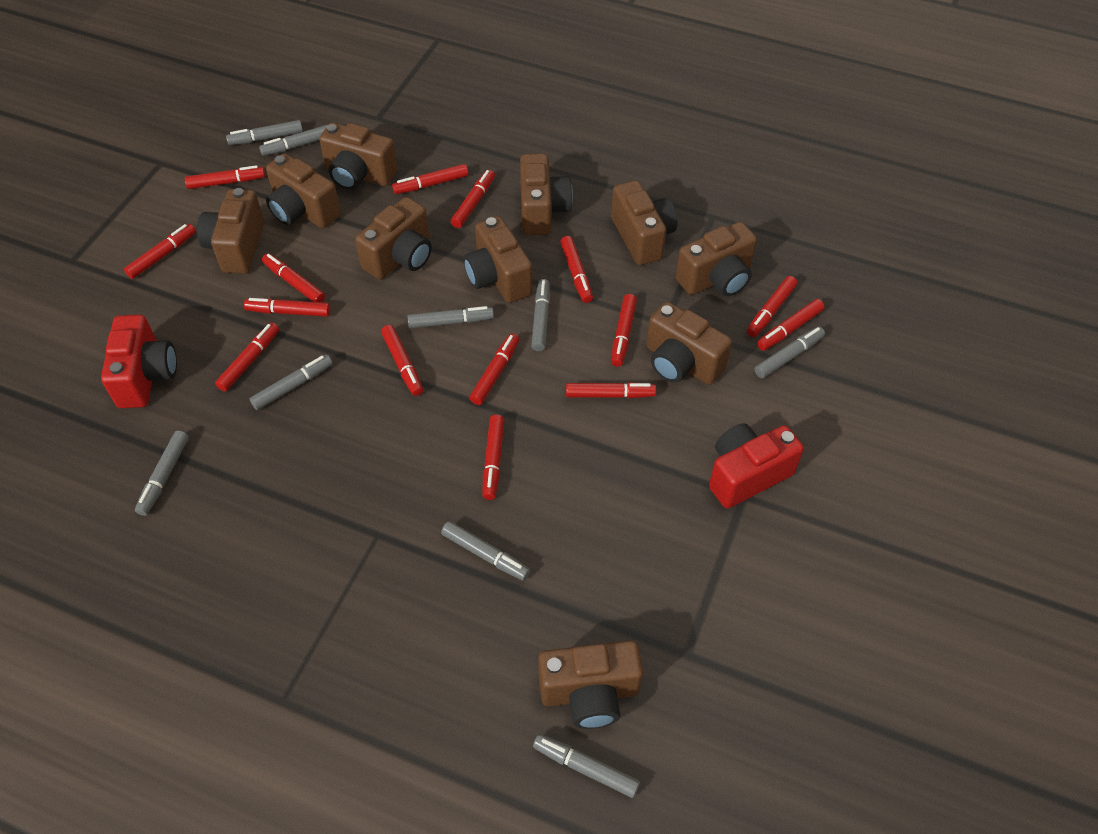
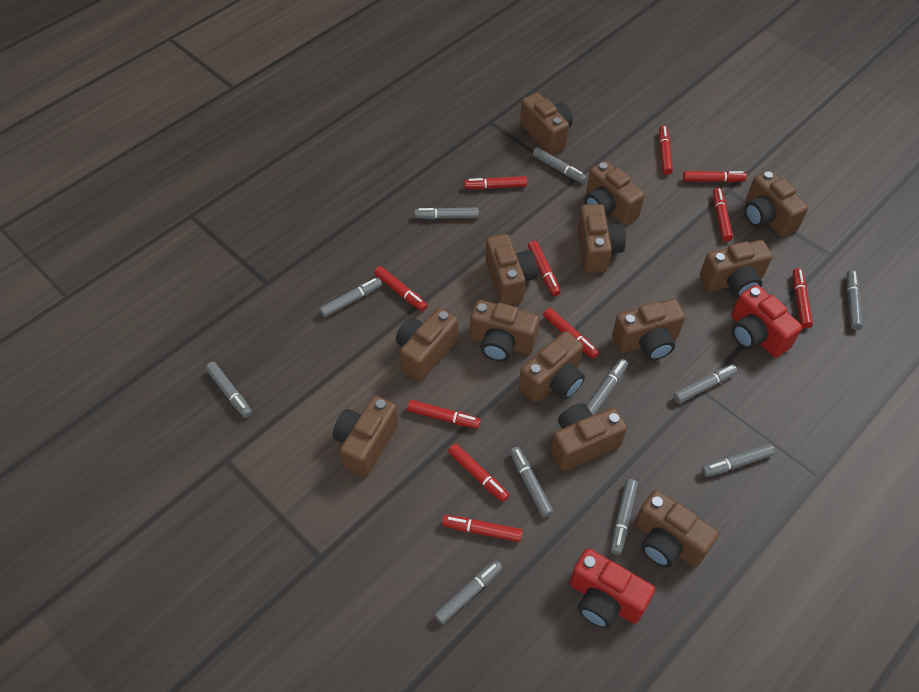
brown camera: [197,188,264,274] [266,153,341,228] [319,122,397,190] [355,197,432,279] [463,216,533,303] [520,153,573,235] [538,641,643,729] [611,180,678,265] [646,302,732,385] [676,222,757,296] = 10 -> [333,396,398,477] [396,308,458,382] [470,300,539,362] [486,234,538,305] [519,331,585,403] [520,93,573,155] [551,403,627,471] [577,204,626,273] [585,161,645,226] [612,299,685,360] [635,490,719,568] [700,240,772,298] [744,170,808,237] = 13
grey marker: [135,431,189,516] [226,120,303,145] [250,354,333,410] [259,124,329,156] [408,306,494,328] [441,521,530,581] [531,279,550,351] [533,734,640,798] [754,327,825,378] = 9 -> [206,362,252,418] [319,277,382,317] [414,208,479,219] [434,560,502,625] [510,447,553,518] [533,147,587,183] [587,359,628,415] [610,479,638,555] [673,364,737,403] [701,444,775,477] [846,270,863,330] = 11
red marker: [124,224,196,279] [185,165,265,189] [215,323,279,392] [244,298,330,317] [262,253,325,302] [381,325,423,396] [392,164,468,194] [450,170,495,228] [469,333,519,405] [482,415,504,500] [560,236,593,303] [566,382,656,398] [611,294,637,367] [747,276,797,337] [757,299,825,351] = 15 -> [374,266,427,311] [407,400,481,429] [442,515,523,542] [448,444,509,502] [464,176,527,189] [528,240,561,296] [543,308,599,359] [659,126,673,175] [683,171,747,182] [713,188,733,242] [793,268,813,328] = 11

